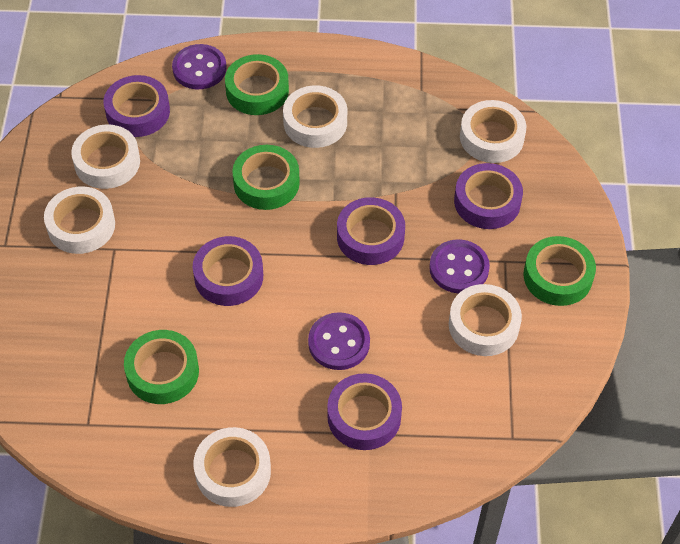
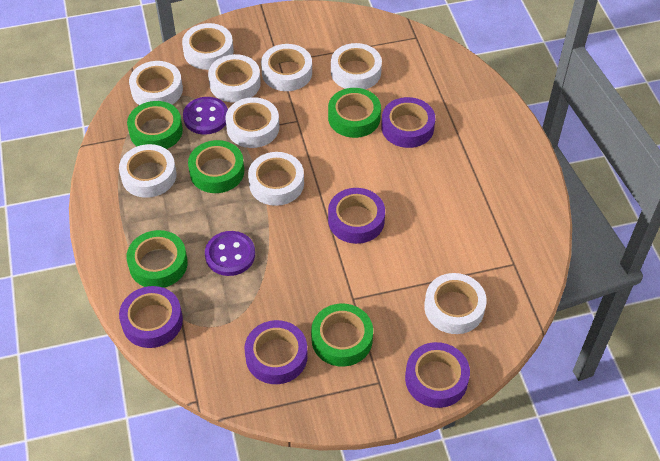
green tape: [124,330,199,404] [225,54,289,115] [232,145,300,210] [523,236,596,306] = 4 -> [126,230,188,288] [127,101,183,149] [188,140,244,193] [311,303,373,367] [328,88,381,138] = 5
purple button: [172,44,226,89] [308,312,370,370] [429,240,490,294] = 3 -> [183,97,228,135] [205,231,255,276] = 2
white tape: [44,187,115,254] [71,124,140,189] [193,427,271,507] [283,85,347,148] [449,284,522,356] [460,100,526,163] = 6 -> [119,144,177,198] [129,61,183,105] [182,23,234,70] [208,54,261,103] [225,97,279,148] [248,152,304,206] [261,44,312,91] [331,43,382,89] [424,273,487,334] = 9

